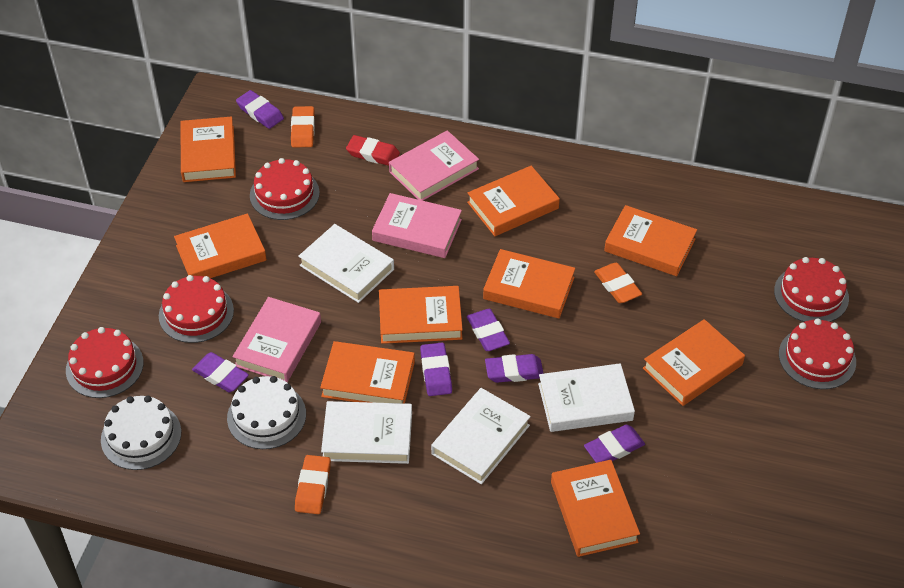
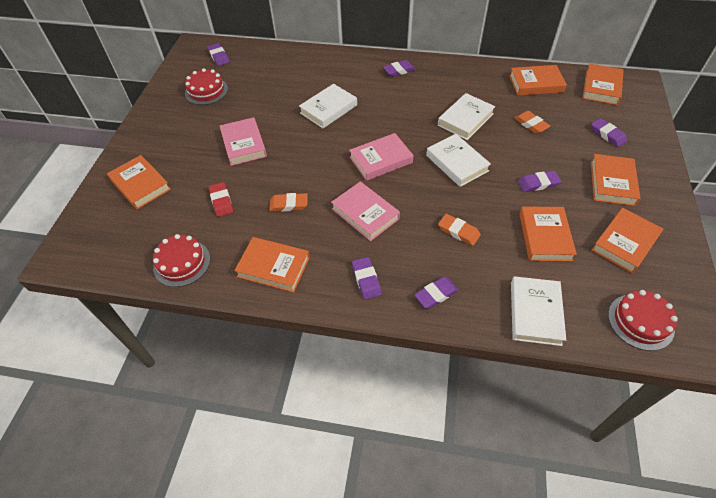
orange book: [174,213,267,278] [180,116,236,182] [320,341,415,403] [379,286,463,344] [467,166,560,236] [483,249,575,318] [551,460,640,557] [604,205,697,276] [643,319,745,406] = 9 -> [107,155,171,209] [234,237,310,293] [509,65,567,96] [519,207,577,261] [582,64,623,105] [591,154,641,206] [592,208,663,274] = 7
red cake: [66,327,144,398] [159,275,234,343] [250,158,320,220] [774,257,849,322] [779,318,856,389] = 5 -> [153,234,210,287] [185,68,228,105] [608,290,678,351] = 3
white cake: [101,396,181,470] [227,376,306,449] = 2 -> none = 0

